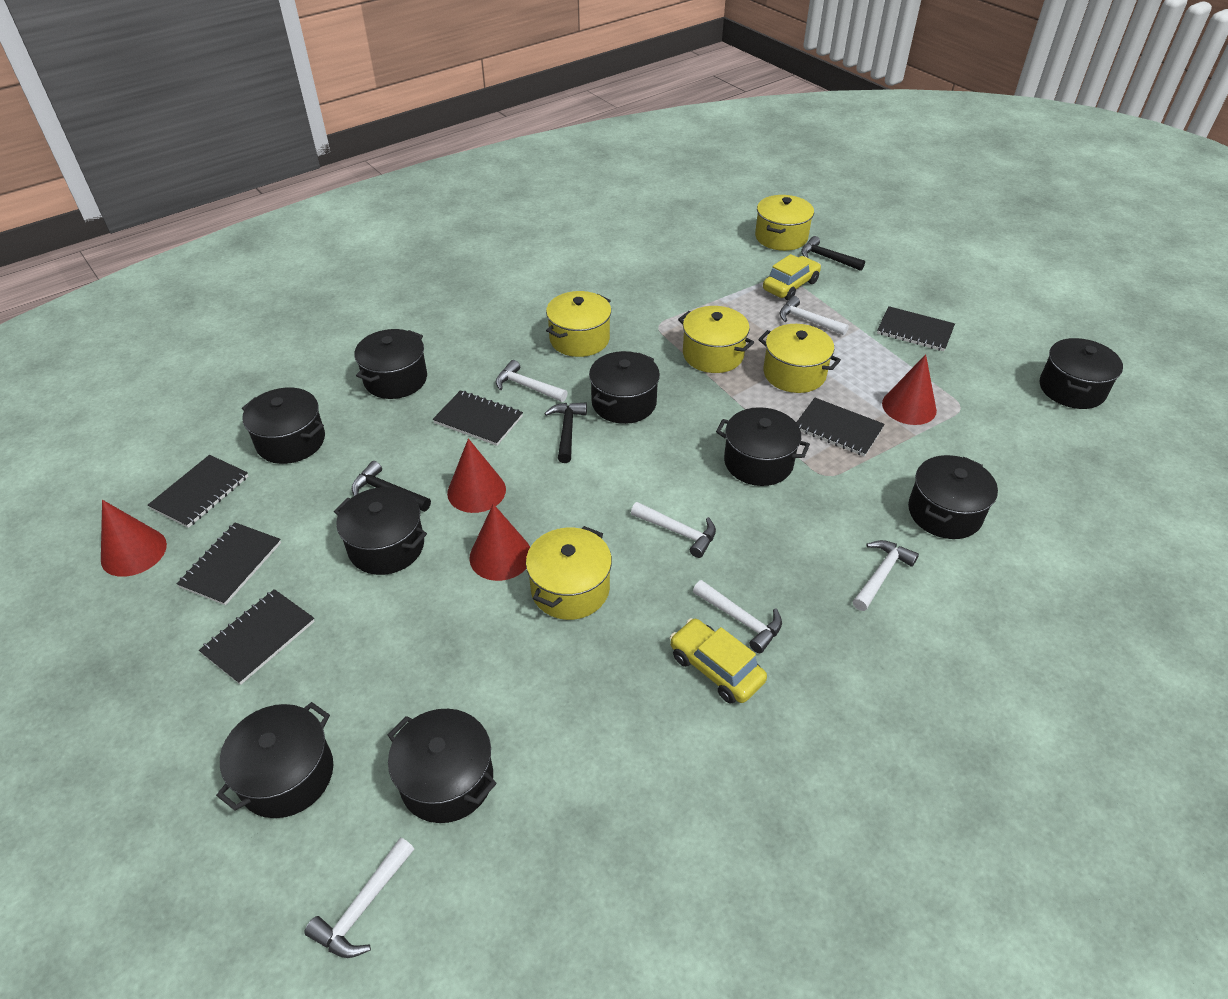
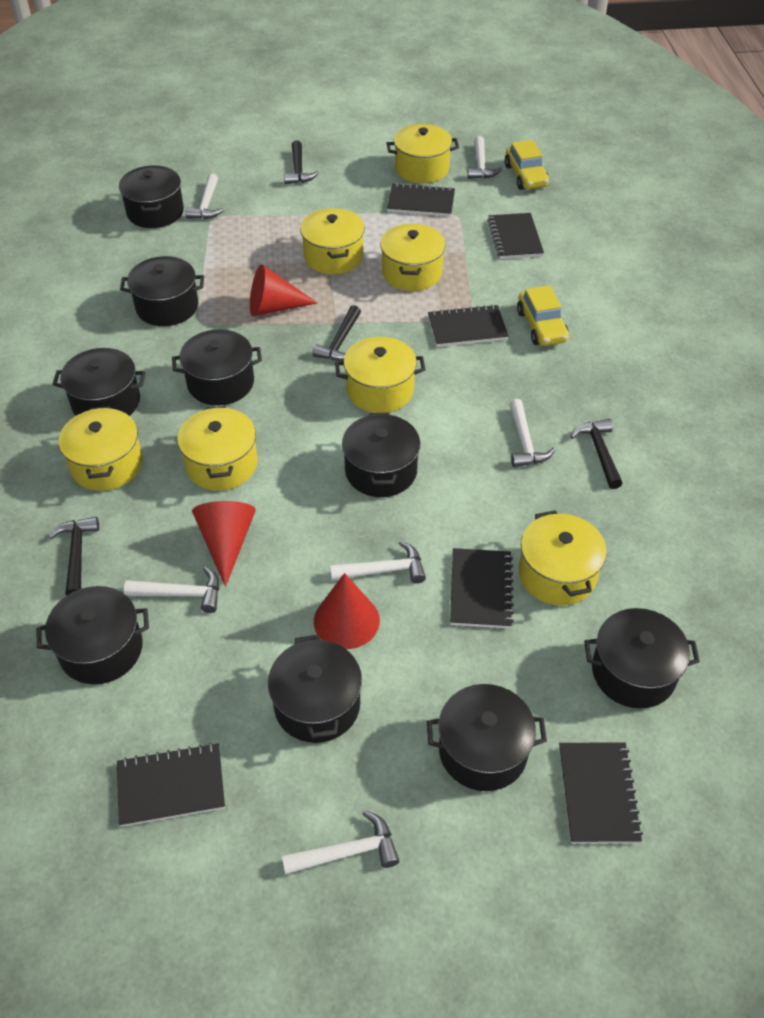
black hammer: [352,461,431,512] [544,402,587,463] [801,236,865,271] = 3 -> [48,517,99,596] [284,140,319,184] [312,305,361,361] [570,419,623,489] = 4
red cone: [101,500,167,577] [447,438,506,513] [469,504,530,581] [882,354,937,425] = 4 -> [192,501,256,587] [250,264,317,316] [314,573,380,649] = 3
yellow pot: [526,526,612,620] [546,291,611,357] [678,306,754,373] [755,195,814,251] [758,324,841,393] = 5 -> [58,406,143,491] [177,406,257,490] [300,208,365,274] [335,337,426,413] [380,224,446,291] [387,124,459,183] [519,510,607,606] = 7

